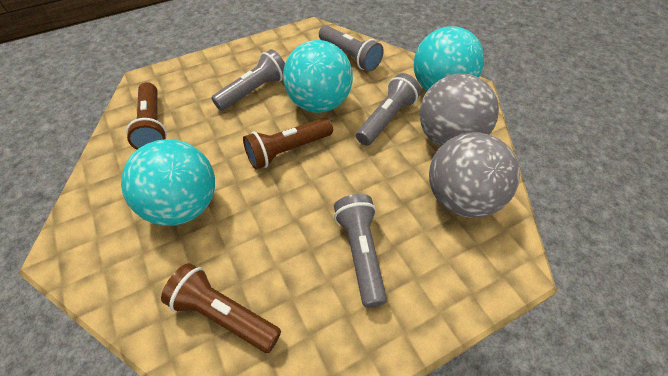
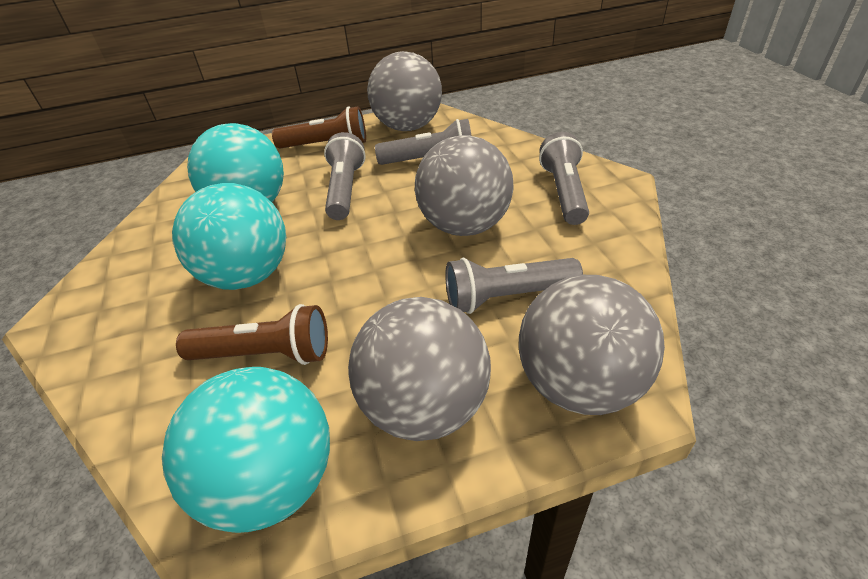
brown flashlight: [126,82,167,150] [161,263,281,353] [243,117,333,170] = 3 -> [176,304,328,365] [272,106,366,148] = 2
grey ball: [420,74,499,147] [429,132,520,218] = 2 -> [348,297,491,441] [367,51,442,131] [415,135,514,236] [519,275,665,415] = 4

